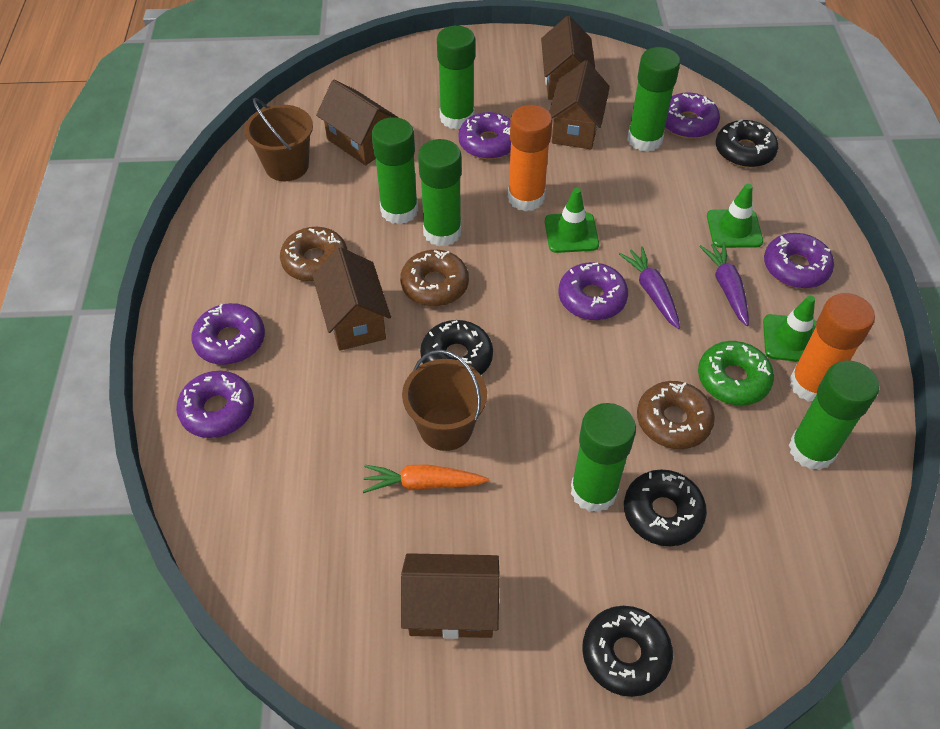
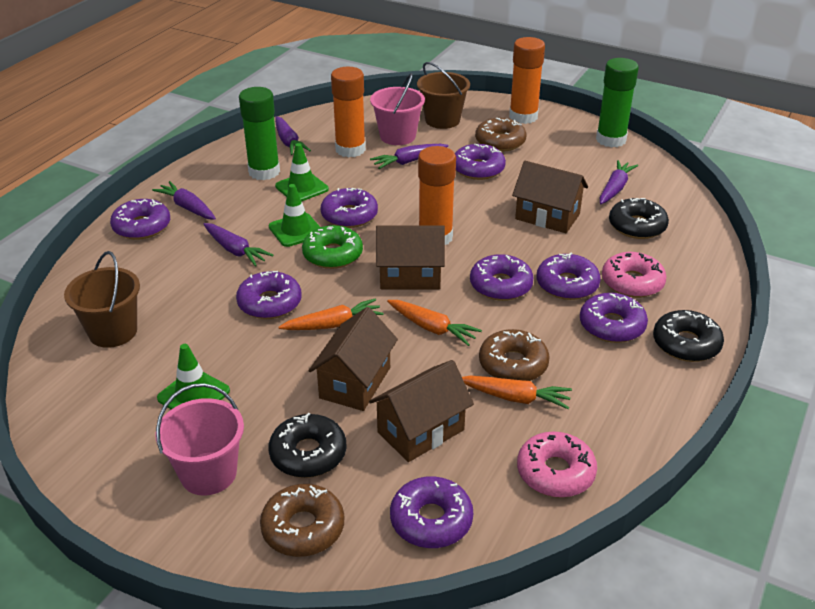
black donut: [420,320,493,375] [582,606,673,697] [624,470,707,546] [716,119,778,168] = 4 -> [269,413,347,478] [609,198,669,239] [653,310,724,362] = 3
brown house: [313,247,391,351] [316,80,399,165] [401,553,500,639] [541,16,596,100] [549,60,610,149] = 5 -> [309,307,398,411] [369,360,474,462] [376,225,445,289] [512,161,588,233] = 4
green glue stick: [372,117,418,225] [418,139,462,246] [437,26,475,130] [571,403,636,513] [627,47,680,152] [789,360,879,470] = 6 -> [239,87,280,180] [596,58,639,148] = 2
orange carrot: [363,464,489,493] = 1 -> [279,298,384,330] [387,300,482,346] [462,375,572,409] = 3
orange glue stick: [508,105,552,211] [789,293,875,402] = 2 -> [331,67,366,158] [418,146,456,245] [509,37,545,124] = 3
pink bucket: none = 0 -> [155,383,244,496] [370,73,425,145] = 2
pink donut: none = 0 -> [517,432,597,498] [602,252,667,298] = 2
purple carrot: [619,246,680,329] [699,242,749,326] = 2 -> [152,181,216,220] [203,223,273,267] [275,116,311,155] [370,144,449,169] [600,160,638,204] = 5
purple donut: [176,371,254,438] [192,303,265,365] [458,112,511,159] [559,262,628,320] [665,92,720,139] [764,233,834,288] = 6 -> [110,199,170,240] [236,271,302,319] [320,188,378,228] [390,476,473,548] [455,144,506,180] [470,254,534,301] [537,252,601,300] [580,293,648,343] = 8

